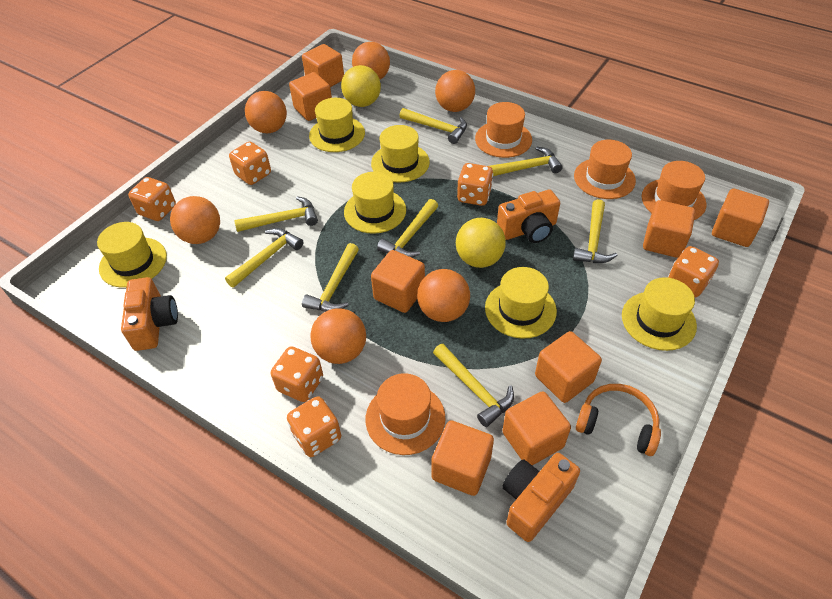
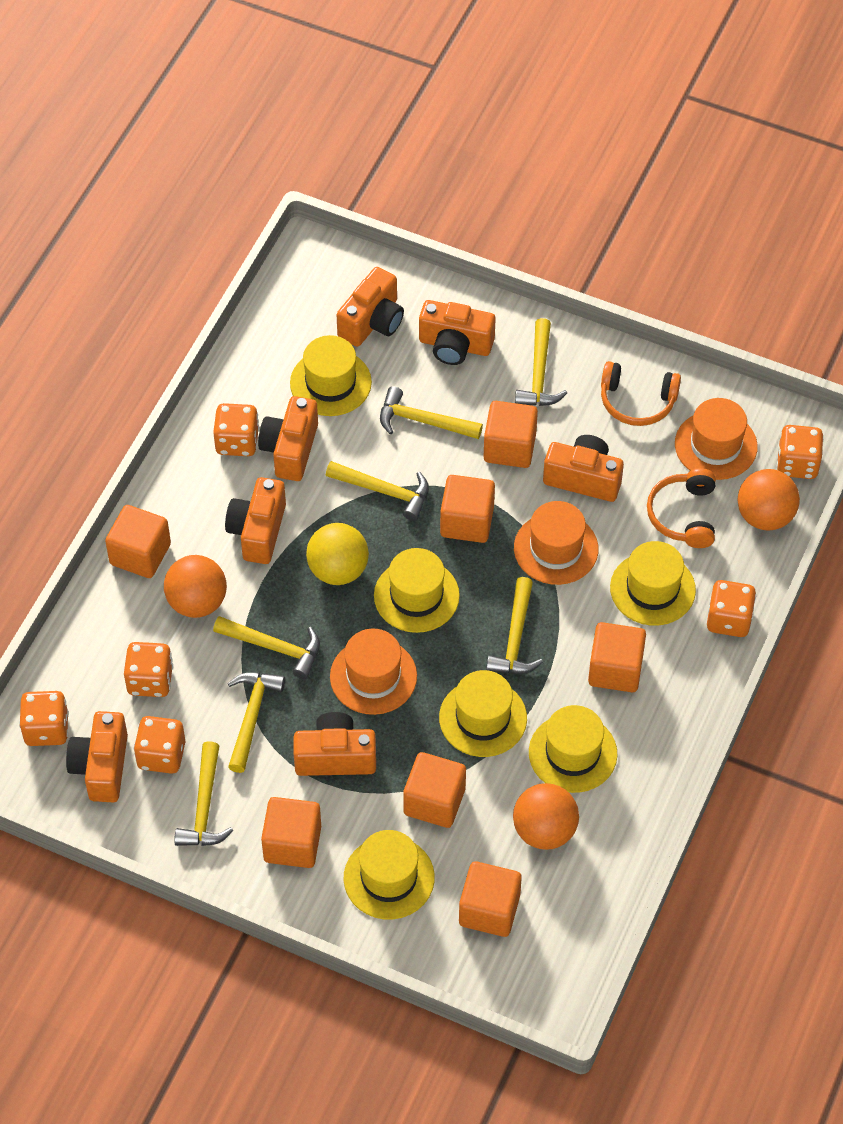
orange ball: [170,196,220,244] [245,91,287,133] [310,308,366,364] [352,42,390,79] [417,269,470,322] [435,70,475,112] = 6 -> [164,555,227,618] [513,783,579,850] [737,469,800,530] = 3
orange camera: [121,277,178,351] [497,190,560,243] [502,453,580,542] = 3 -> [66,711,128,802] [225,477,286,564] [258,396,318,481] [294,712,376,776] [336,267,404,347] [419,300,496,365] [543,435,624,502] = 7
orange cube: [289,72,332,121] [302,44,344,87] [371,250,425,313] [431,420,494,496] [502,391,571,465] [535,331,602,403] [643,200,695,258] [712,189,769,247] = 8 -> [105,505,171,578] [261,797,321,868] [403,752,466,828] [440,475,495,543] [459,861,522,937] [484,401,538,468] [588,622,646,692] = 7
orange hat: [366,373,445,455] [475,102,532,158] [574,140,636,199] [642,161,707,220] = 4 -> [330,629,417,715] [514,501,599,585] [675,398,758,480] = 3
orange headphones: [576,384,661,456] = 1 -> [601,361,681,426] [647,468,716,548] = 2
yellow ball: [341,65,381,107] [456,218,506,268] = 2 -> [306,523,369,585] = 1
yellow hammer: [225,228,304,288] [234,196,318,232] [302,243,359,312] [377,199,438,258] [400,108,467,144] [433,344,514,427] [489,147,563,176] [573,199,618,263] = 8 -> [174,741,233,846] [213,616,320,679] [228,673,285,773] [326,461,429,521] [380,386,483,439] [486,577,543,674] [515,318,567,406] = 7

